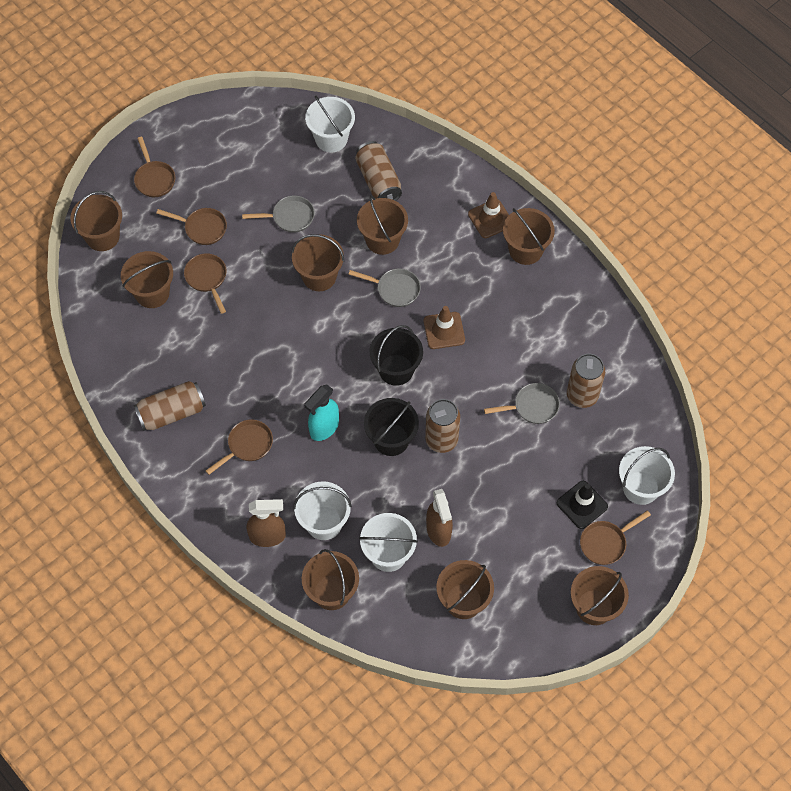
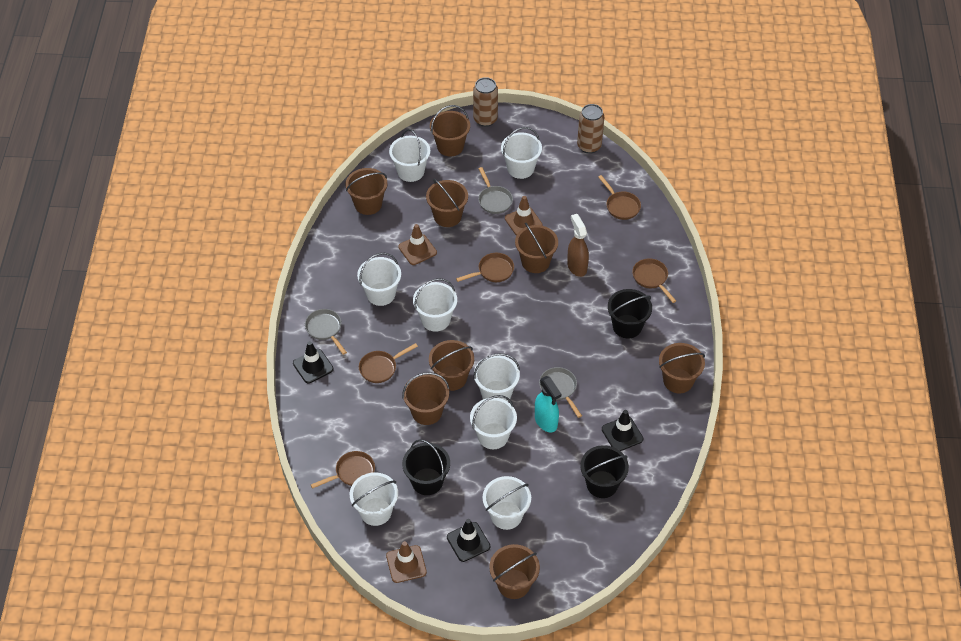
black bucket: [364,398,419,456] [370,325,423,386] = 2 -> [402,439,450,495] [580,445,629,498] [608,289,652,338] = 3
black traffic cone: [557,481,608,529] = 1 -> [293,341,334,383] [447,519,490,562] [602,410,643,451] = 3
brown can: [133,381,206,431] [355,141,402,201] [425,399,460,453] [567,354,605,408] = 4 -> [473,77,498,127] [577,104,604,154] = 2
brown spray bottle: [246,499,286,547] [426,489,453,547] = 2 -> [567,214,589,277] = 1
brown traffic cone: [424,306,465,349] [468,192,509,238] = 2 -> [386,541,427,583] [398,224,437,265] [505,196,543,236] = 3
white bucket: [293,481,352,540] [305,95,355,152] [359,513,418,572] [619,446,675,505] = 4 -> [350,472,398,526] [357,252,401,306] [389,129,430,182] [413,278,457,331] [470,395,517,449] [474,353,520,402] [483,476,531,530] [501,127,542,179] = 8

